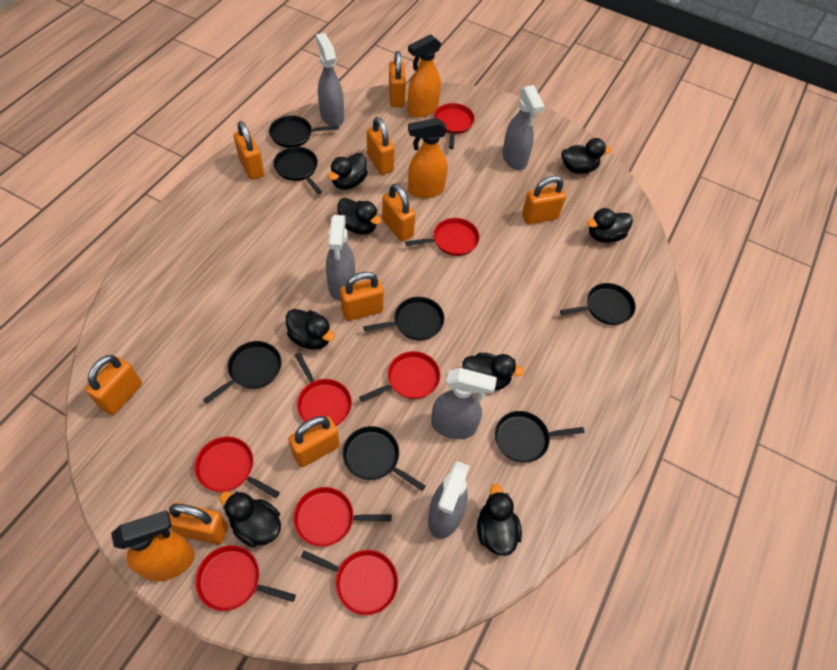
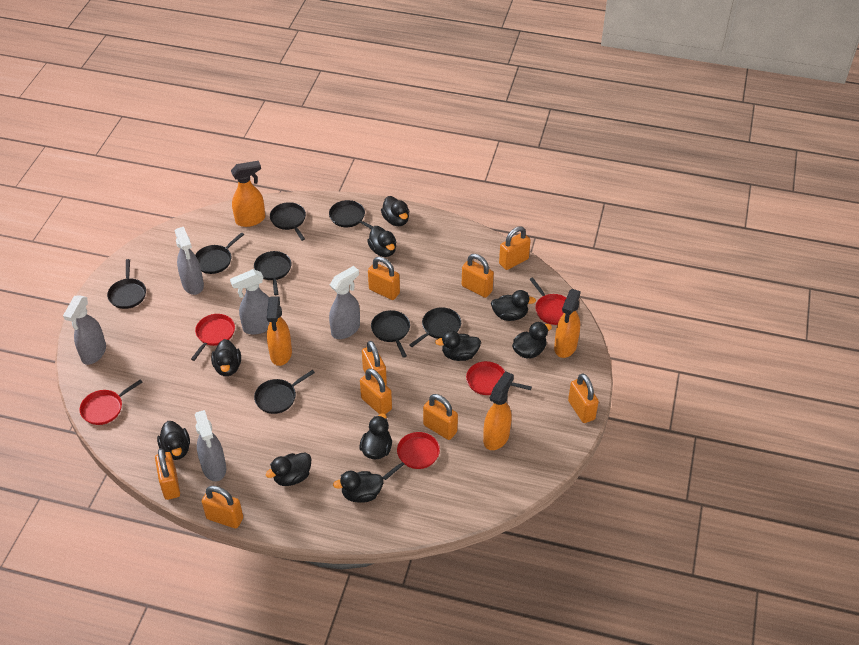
black duck: [219,491,281,548] [286,309,335,350] [328,153,368,190] [337,198,382,235] [463,353,524,391] [477,484,522,556] [562,138,612,174] [587,208,633,243] = 8 -> [157,421,190,460] [211,339,241,376] [266,452,311,486] [333,471,384,503] [359,413,392,459] [367,226,396,257] [381,196,409,226] [435,330,481,361] [491,290,536,321] [512,322,552,359] = 10
black pan: [203,341,282,404] [269,115,339,148] [273,147,322,194] [342,426,426,491] [363,297,445,340] [495,411,584,463] [560,283,636,325] = 7 -> [107,259,146,309] [195,232,244,274] [254,251,291,295] [254,370,315,414] [270,202,306,241] [329,200,373,229] [371,310,410,358] [409,307,461,347] = 8
orange spray bottle: [111,510,195,582] [408,34,441,118] [408,118,448,198] = 3 -> [231,161,265,227] [267,296,292,366] [483,371,514,450] [554,289,581,358] = 4
red pan: [194,436,280,498] [195,545,296,611] [293,487,392,547] [295,353,352,426] [301,550,398,615] [359,351,440,402] [405,218,480,256] [434,103,475,149] = 8 -> [79,379,143,425] [191,314,235,361] [383,432,440,480] [466,361,532,395] [530,278,567,325] = 5

